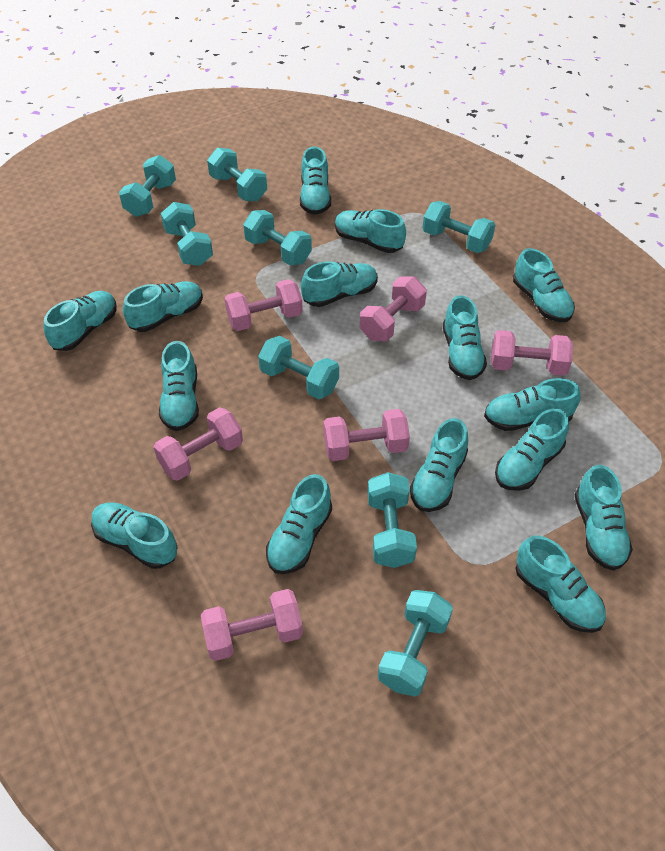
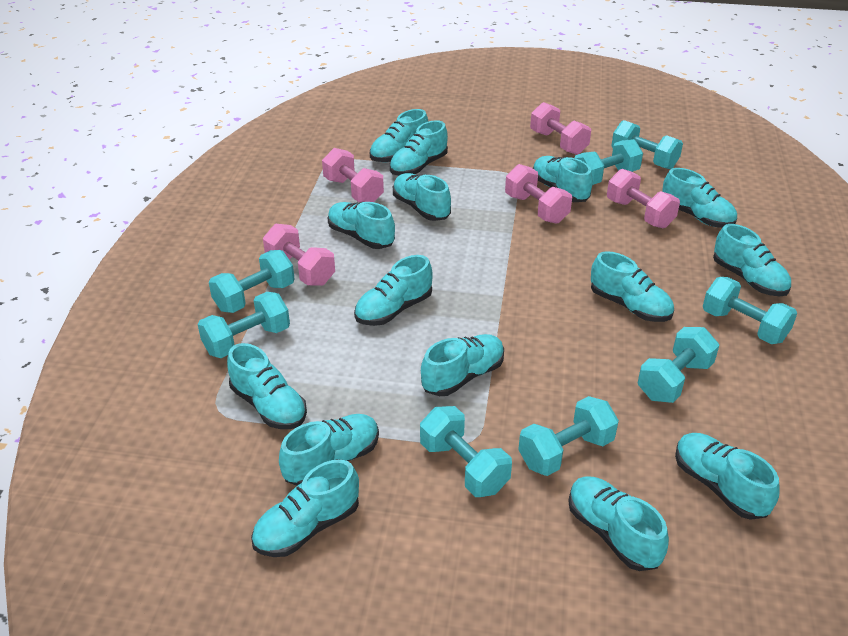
pink dumbbell: [154,407,243,481] [201,589,303,661] [224,279,303,331] [323,409,410,461] [360,276,427,342] [491,330,573,376] = 6 -> [263,224,335,286] [322,148,384,202] [505,164,572,224] [530,102,591,155] [607,169,680,228] = 5

